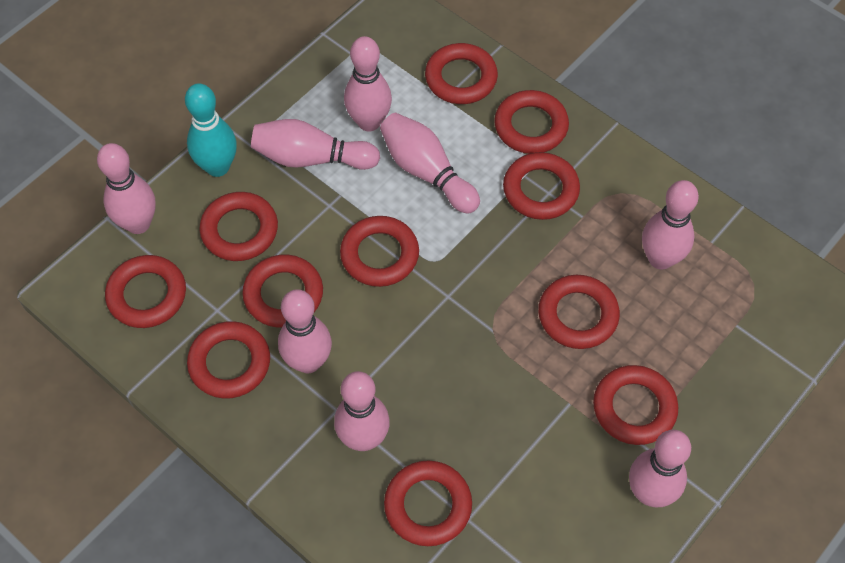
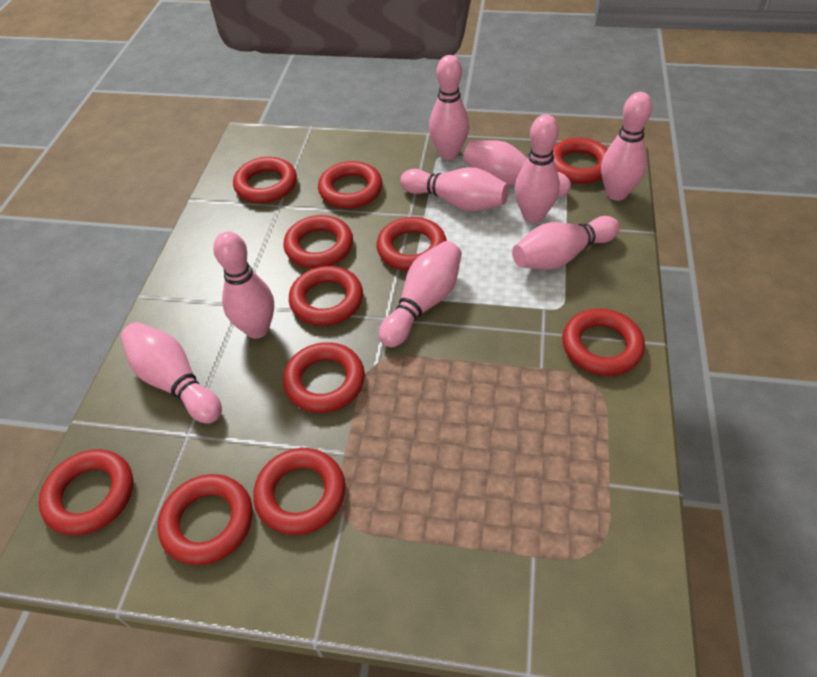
pink bowling pin: [97,143,156,234] [251,119,380,170] [278,289,332,373] [334,371,390,451] [344,36,392,131] [380,113,480,214] [629,430,691,507] [642,180,699,269] = 8 -> [120,322,222,424] [213,231,274,339] [379,241,462,347] [400,167,509,211] [429,55,469,160] [463,140,571,197] [512,216,620,270] [515,114,560,223] [601,92,653,201] = 9
turquoise bowling pin: [185,83,237,177] = 1 -> none = 0

